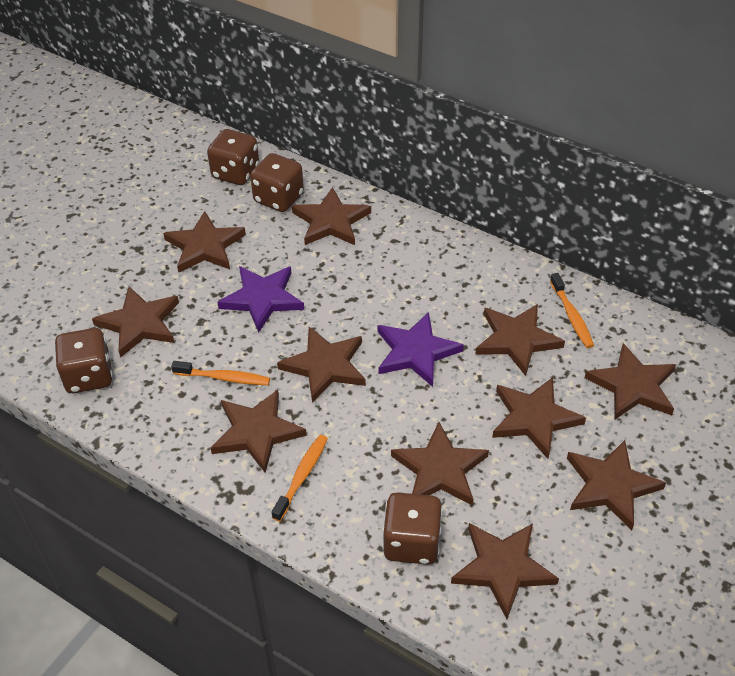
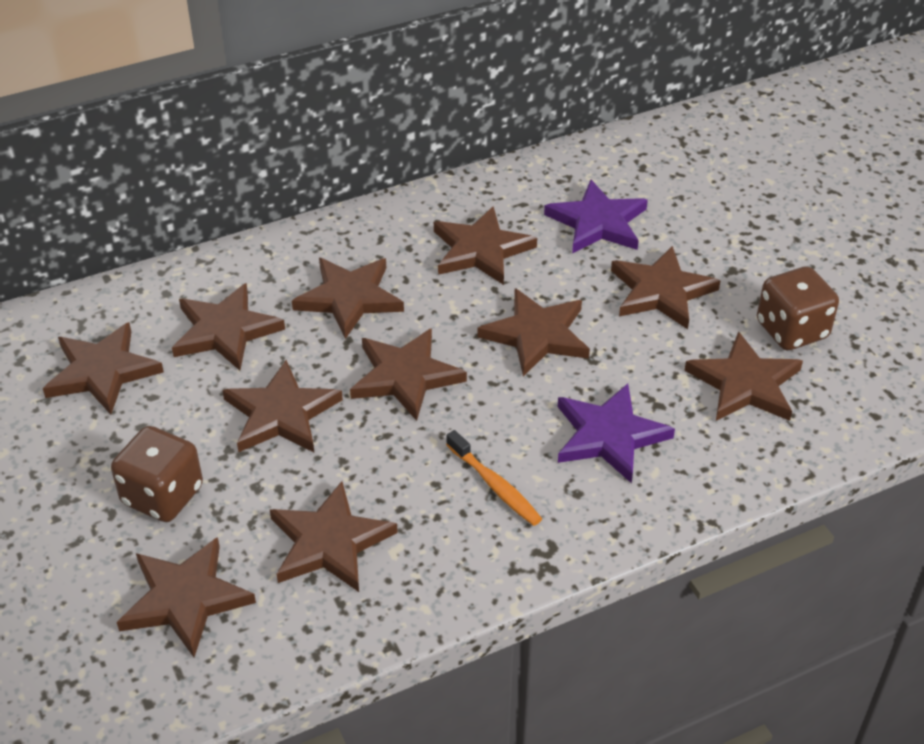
brown dice: [54,328,113,393] [207,129,259,185] [250,153,304,212] [383,492,443,565] = 4 -> [111,426,203,522] [757,266,839,350] = 2
orange toothbrush: [171,361,270,385] [272,435,328,521] [550,273,594,348] = 3 -> [446,430,542,526] = 1

